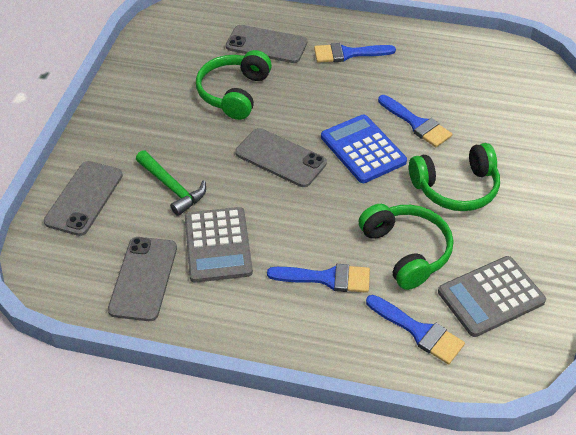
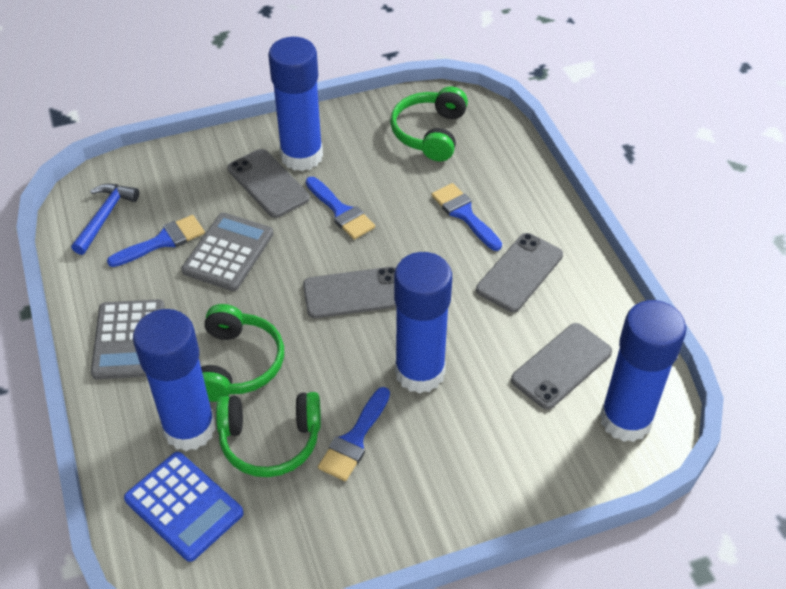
blue glue stick: none = 0 -> [133,309,216,451] [268,37,323,171] [394,252,452,394] [600,300,686,442] = 4
blue hammer: none = 0 -> [71,184,139,255] = 1
green hammer: [136,150,206,216] = 1 -> none = 0

